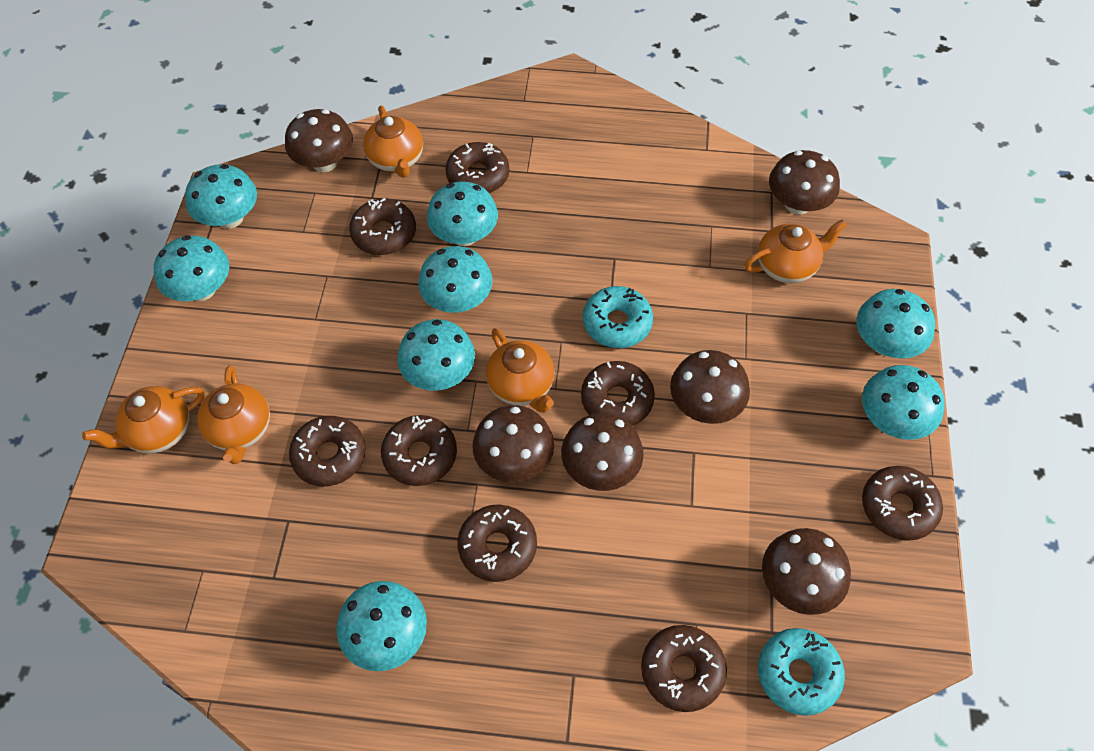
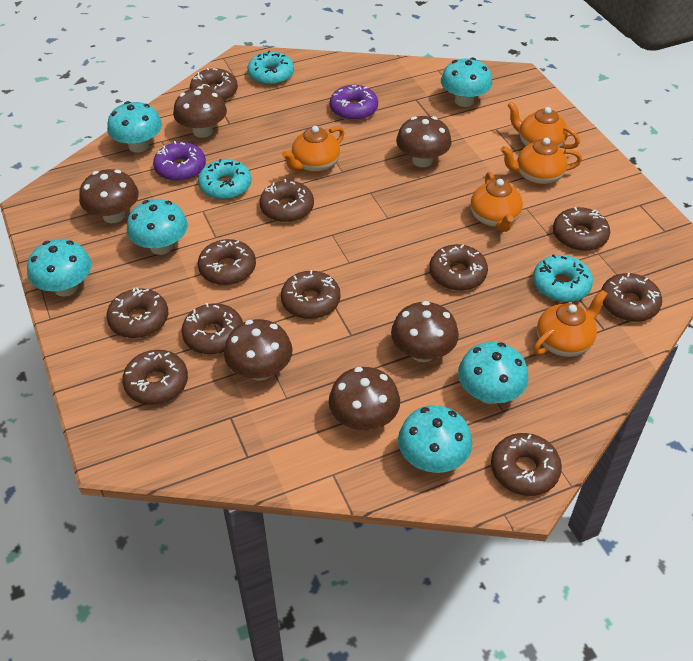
brown donut: [289,416,366,486] [349,198,416,255] [381,415,457,486] [445,142,509,193] [457,504,537,582] [581,361,655,426] [641,625,727,712] [862,466,943,541] = 8 -> [106,287,168,338] [122,350,188,405] [181,303,243,354] [190,68,238,101] [198,239,256,285] [260,179,314,222] [281,270,340,319] [429,244,488,291] [491,433,562,496] [553,207,610,251] [601,273,662,322] = 11
purple donut: none = 0 -> [153,141,206,181] [330,85,378,121] = 2
turquoise donut: [583,286,653,348] [758,628,845,716] = 2 -> [198,159,251,200] [247,51,294,85] [533,254,593,302] = 3
turquoise mushroom: [154,235,229,301] [185,164,257,229] [337,581,427,671] [397,319,475,391] [418,246,493,313] [427,181,498,246] [856,289,935,359] [862,365,945,440] = 8 -> [27,239,92,297] [107,101,162,153] [127,199,188,255] [398,405,472,473] [441,58,492,107] [458,342,528,404] = 6

